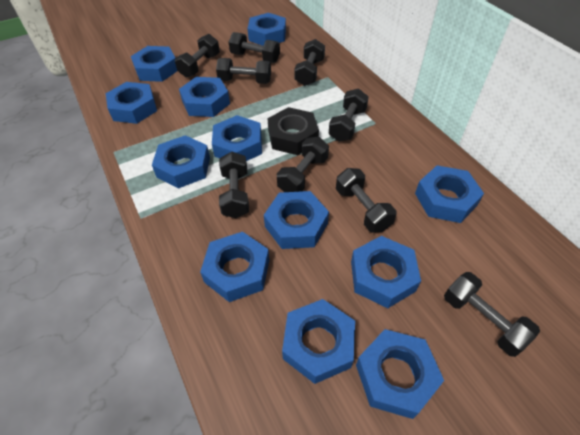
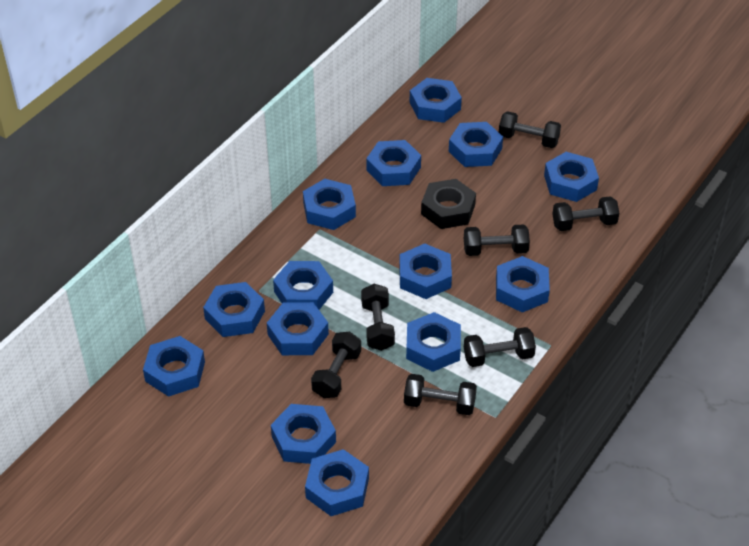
black dumbbell: [175,34,220,78] [216,58,271,84] [219,152,249,218] [229,32,280,63] [277,137,329,192] [294,39,325,86] [329,88,369,142] [336,168,396,233] [444,272,540,357] = 9 -> [311,332,361,398] [361,284,395,351] [404,374,477,415] [464,224,530,256] [464,327,536,367] [499,111,561,148] [552,196,619,231] = 7
blue nut: [105,82,157,124] [131,46,177,82] [152,135,210,189] [179,77,230,117] [200,232,269,302] [212,115,262,161] [247,13,286,46] [264,191,329,249] [282,299,355,384] [351,236,421,308] [356,329,444,419] [415,165,484,223] = 12 -> [143,336,205,397] [203,282,265,337] [267,302,329,355] [271,404,336,464] [273,261,333,310] [303,179,356,230] [305,449,369,516] [366,140,421,186] [399,243,452,299] [406,312,461,372] [410,78,462,123] [449,122,503,167] [496,256,550,313] [544,152,599,202] = 14

